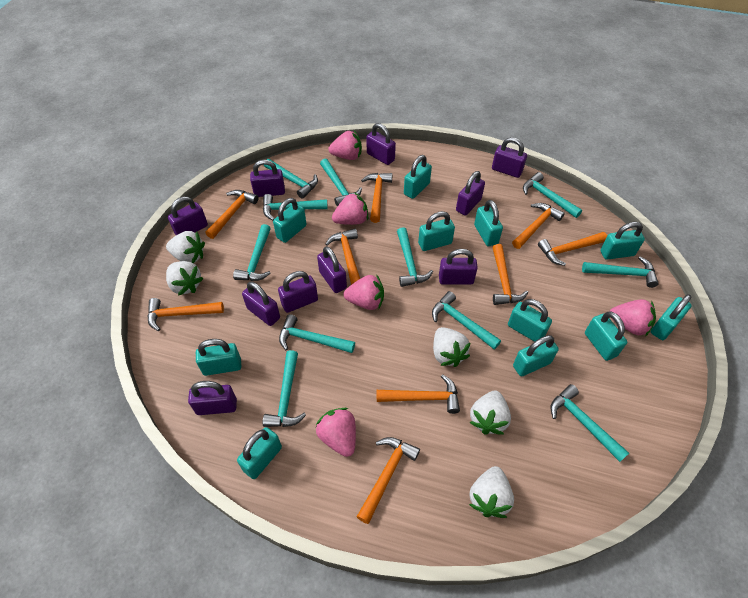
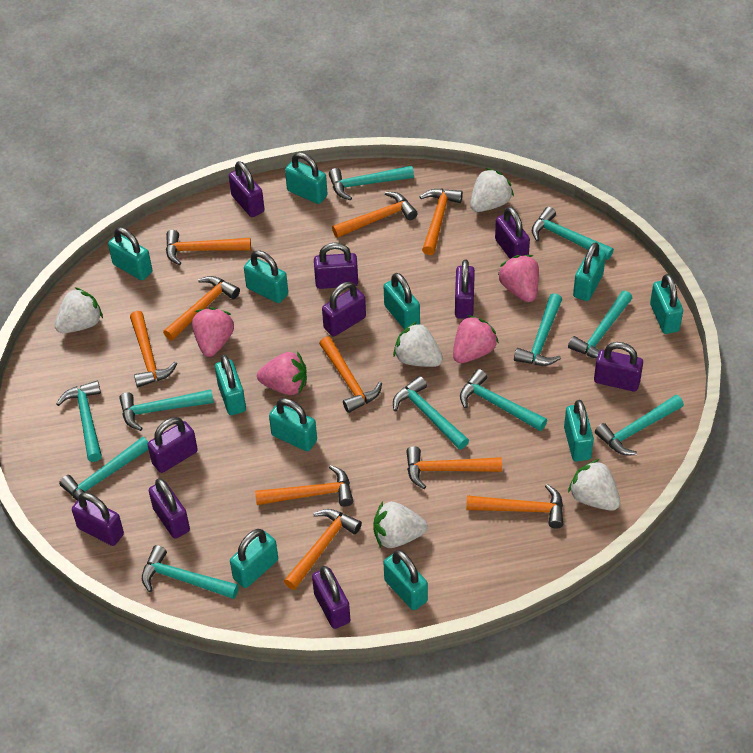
orange hammer: [148,298,224,331] [205,190,259,239] [326,229,360,285] [357,437,420,524] [361,173,393,223] [377,374,460,414] [492,244,528,305] [512,203,565,249] [538,232,607,266] = 9 -> [130,311,177,387] [163,276,240,341] [166,230,251,266] [255,465,353,506] [284,509,362,590] [319,336,382,413] [332,192,418,238] [406,446,502,489] [420,189,463,255] [466,484,563,529] = 10
pink strawberry: [315,408,356,457] [328,131,362,160] [332,192,368,225] [344,274,384,310] [610,299,656,336] = 5 -> [192,307,234,357] [257,351,307,395] [453,315,499,363] [498,255,539,302] = 4

